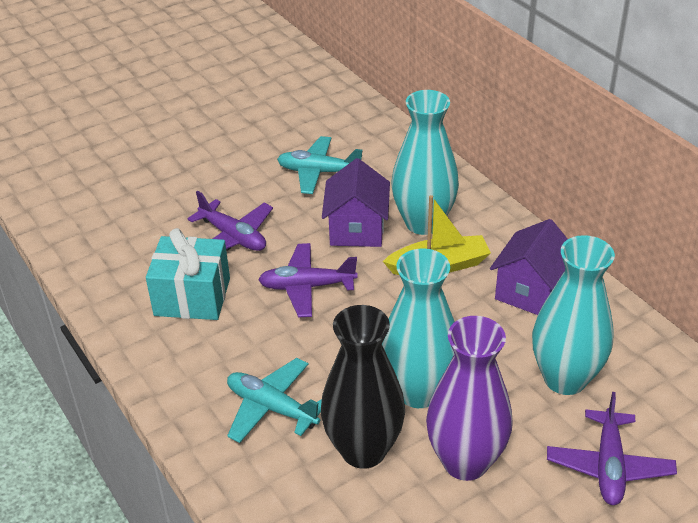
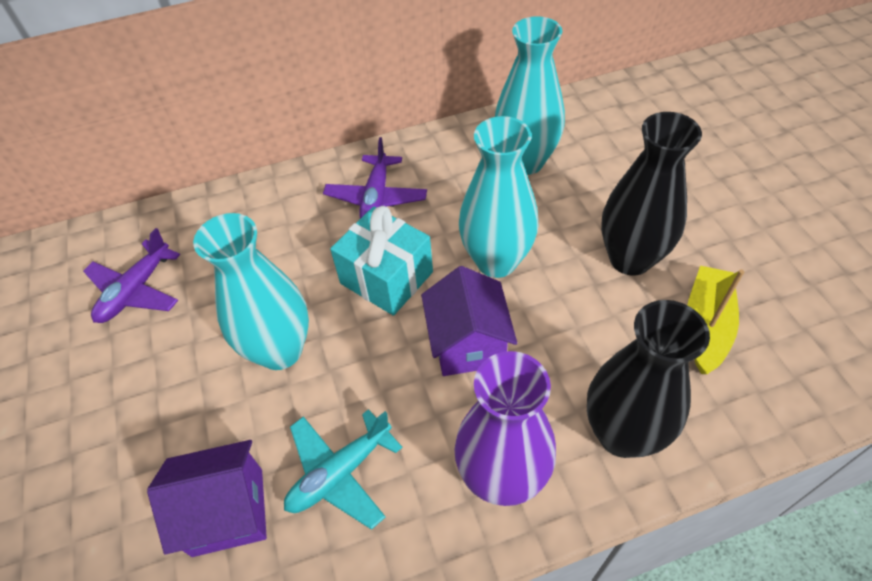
black vase: [321,305,405,469] = 1 -> [587,300,710,458] [601,112,702,276] = 2
purple plane: [188,191,273,251] [258,243,358,317] [547,392,677,505] = 3 -> [83,228,180,323] [323,137,427,219] = 2
turquoise plane: [227,358,322,443] [277,136,362,194] = 2 -> [284,409,402,530] = 1

